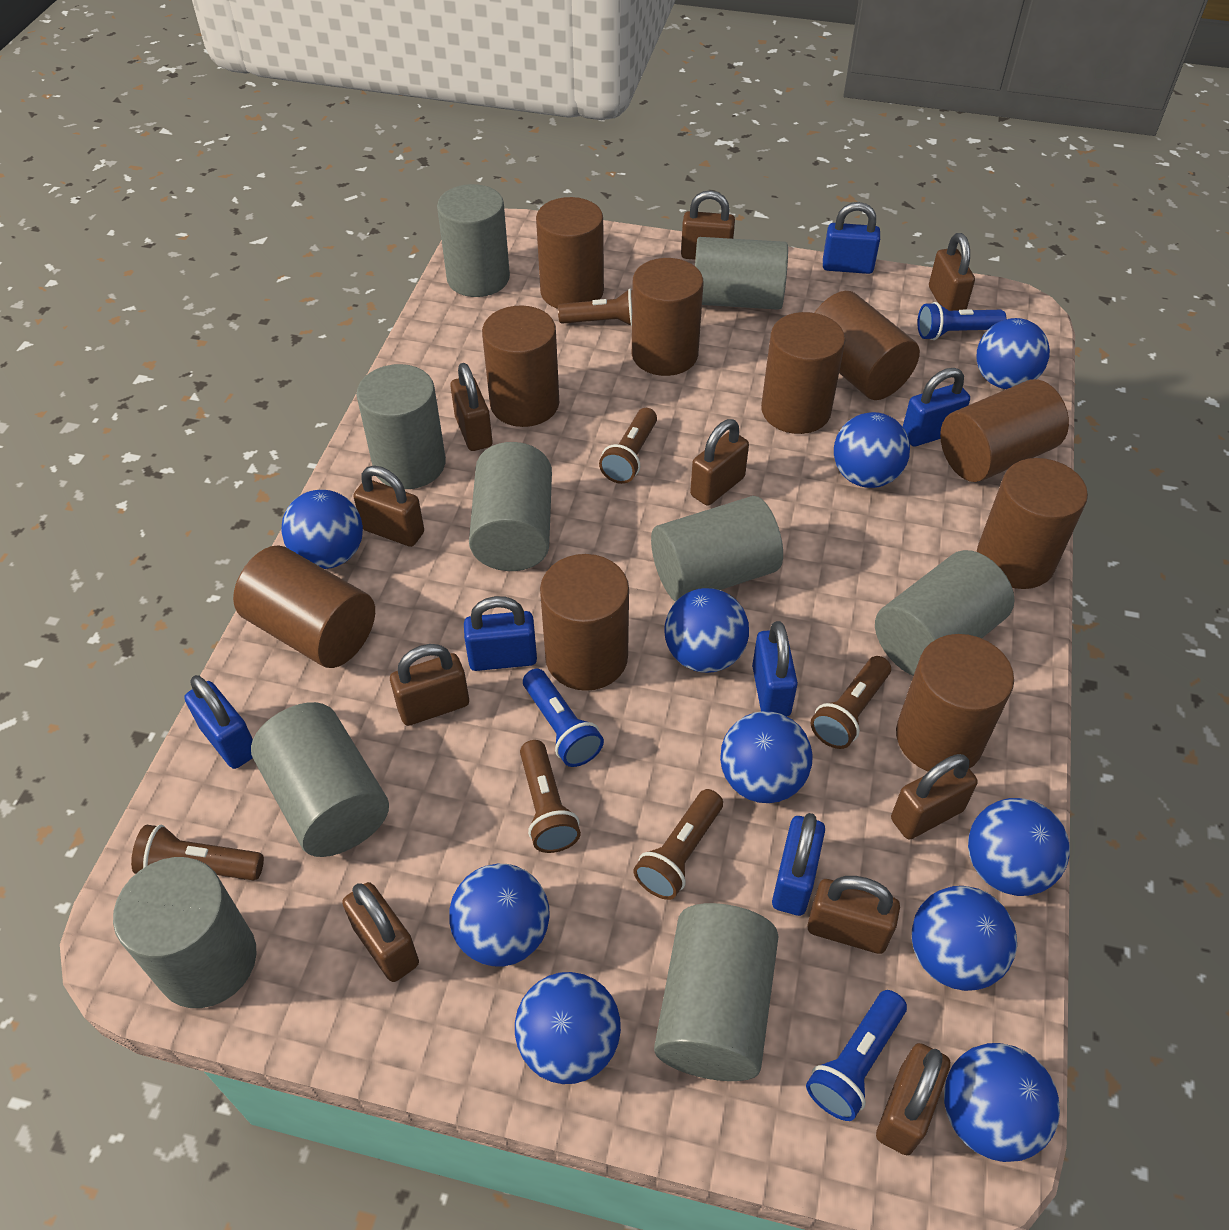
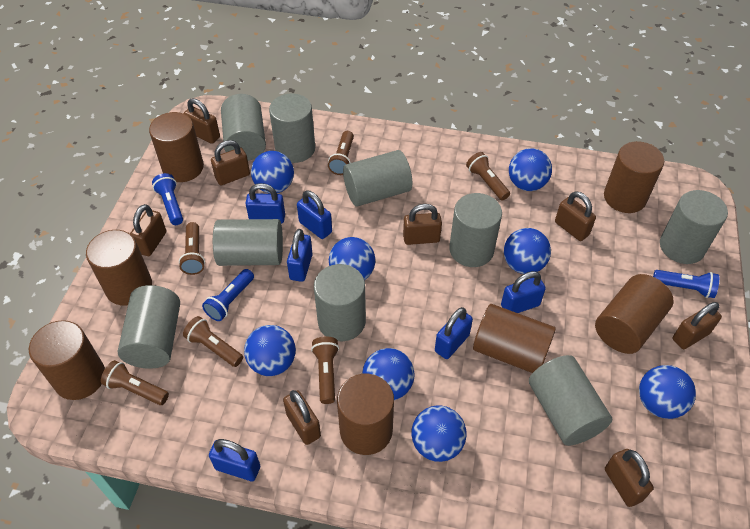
blue ball: [281,490,363,569] [449,864,550,966] [515,972,621,1084] [665,588,749,673] [720,711,813,803] [834,412,910,488] [912,886,1017,991] [944,1043,1060,1162] [968,798,1070,896] [977,318,1050,389] = 10 -> [244,325,296,376] [251,151,294,194] [329,237,375,280] [362,348,415,400] [412,405,466,462] [504,228,551,274] [509,148,552,191] [639,365,696,419] = 8
brown cylinder: [233,546,375,668] [482,305,559,427] [536,197,604,309] [540,554,629,691] [632,258,704,376] [761,312,845,434] [814,291,920,400] [896,634,1014,771] [940,379,1069,482] [977,458,1088,589] = 10 -> [29,320,105,400] [86,230,152,306] [149,112,204,182] [337,374,394,455] [473,304,556,373] [595,274,674,354] [604,141,664,213] = 7
brown padlock: [342,882,419,982] [353,466,424,547] [390,644,469,726] [450,363,492,451] [681,191,735,260] [690,419,749,506] [808,876,900,954] [876,1043,950,1155] [891,754,978,840] [929,233,975,311] = 10 -> [130,204,167,256] [184,98,220,144] [211,140,250,185] [283,390,321,445] [403,204,442,245] [555,191,596,241] [605,449,654,507] [673,302,722,349] = 8

